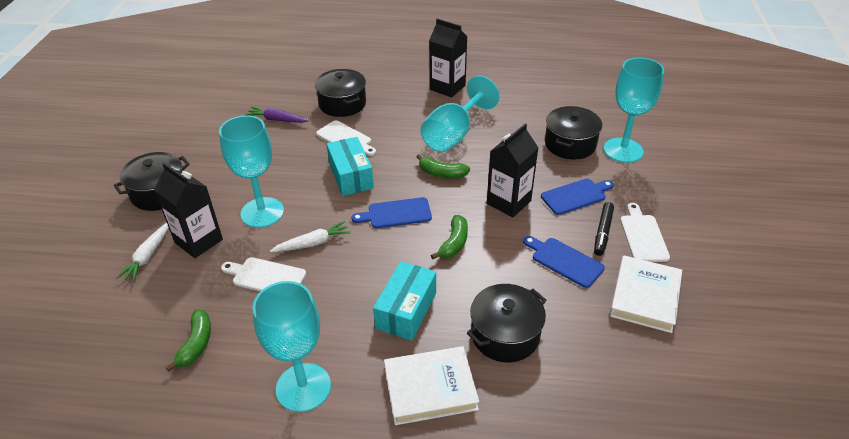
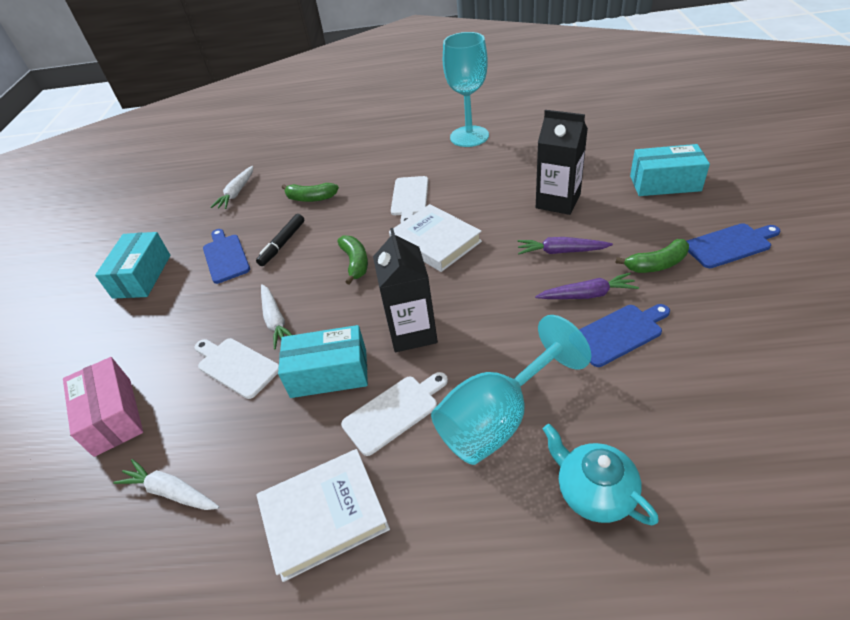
black carton: [154,163,223,258] [429,18,468,97] [487,123,538,218] = 3 -> [373,228,438,352] [536,110,588,215] = 2
black pot: [114,152,190,211] [315,69,366,117] [467,284,546,362] [545,106,602,159] = 4 -> none = 0
pink box: none = 0 -> [63,357,143,457] = 1
purple carrot: [245,107,309,123] = 1 -> [517,237,613,254] [535,273,639,299] = 2
turquoise box: [327,137,374,196] [373,261,436,341] = 2 -> [95,232,171,299] [278,325,368,398] [630,144,710,196] = 3
turquoise goblet: [219,115,284,228] [252,281,331,412] [420,76,499,152] [603,57,664,163] = 4 -> [431,315,591,465] [443,32,489,147] = 2
turquoise teapot: none = 0 -> [543,424,659,525] = 1
white carrot: [116,223,168,282] [270,221,351,252] = 2 -> [113,459,219,510] [211,166,253,209] [261,284,292,350] = 3

